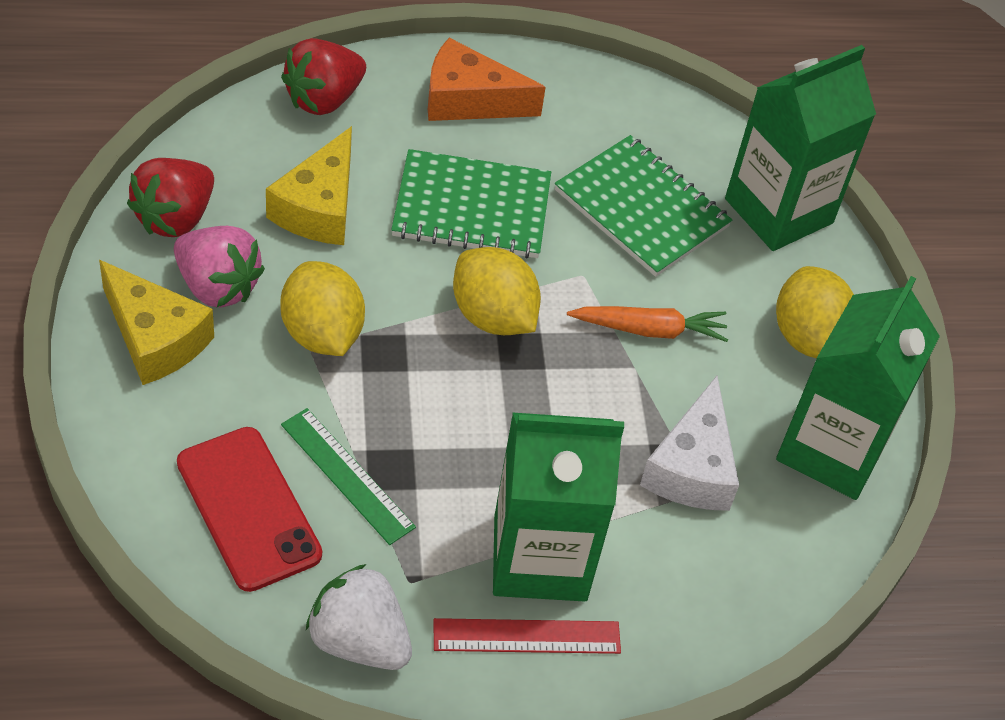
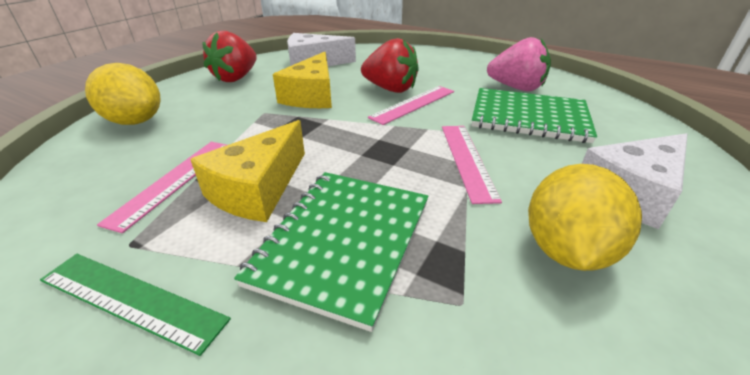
green carton: [493,412,624,602] [725,45,876,251] [776,276,940,500] = 3 -> none = 0
orange carrot: [567,306,728,342] = 1 -> none = 0
orange cheese: [428,38,546,121] = 1 -> none = 0
pink ruler: none = 0 -> [97,142,227,233] [368,86,454,125] [442,126,502,204] = 3
red phone: [177,427,322,592] = 1 -> none = 0
red ruler: [433,618,621,654] = 1 -> none = 0
white cheese: [640,376,739,511] = 1 -> [287,33,356,66] [582,133,688,229] = 2
white strawberry: [306,564,412,670] = 1 -> none = 0
yellow lemon: [280,261,365,356] [453,247,541,335] [776,266,854,358] = 3 -> [85,63,161,125] [528,164,642,271] = 2

